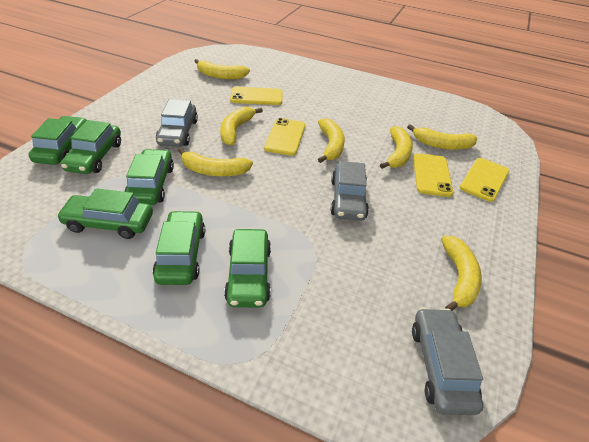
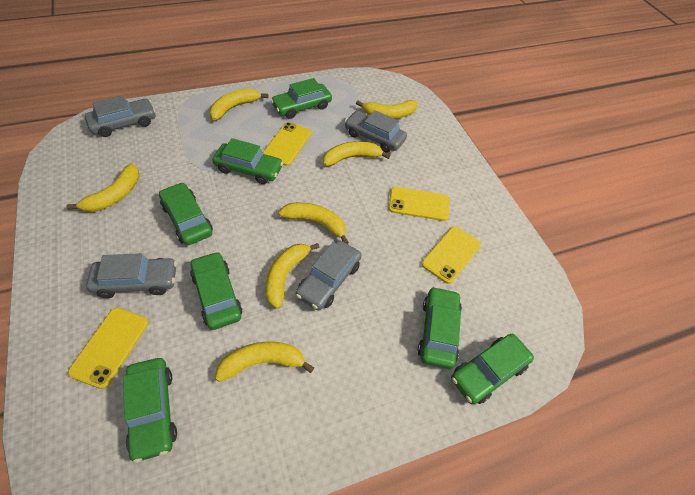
green car: [29,116,86,165] [57,188,153,239] [61,120,121,174] [125,149,174,205] [153,210,205,285] [224,229,271,307] = 6 -> [123,358,177,463] [159,182,213,245] [190,251,243,330] [213,138,283,184] [271,78,332,119] [418,286,462,369] [451,334,534,404] = 7
grey car: [156,99,198,147] [331,161,369,221] [412,307,483,415] = 3 -> [85,95,156,137] [86,253,177,298] [296,240,362,310] [345,110,407,153] = 4

